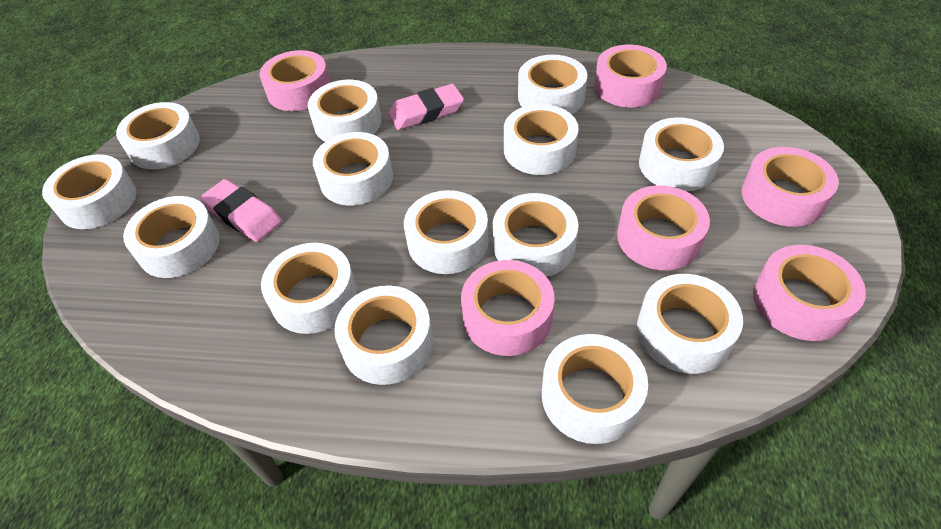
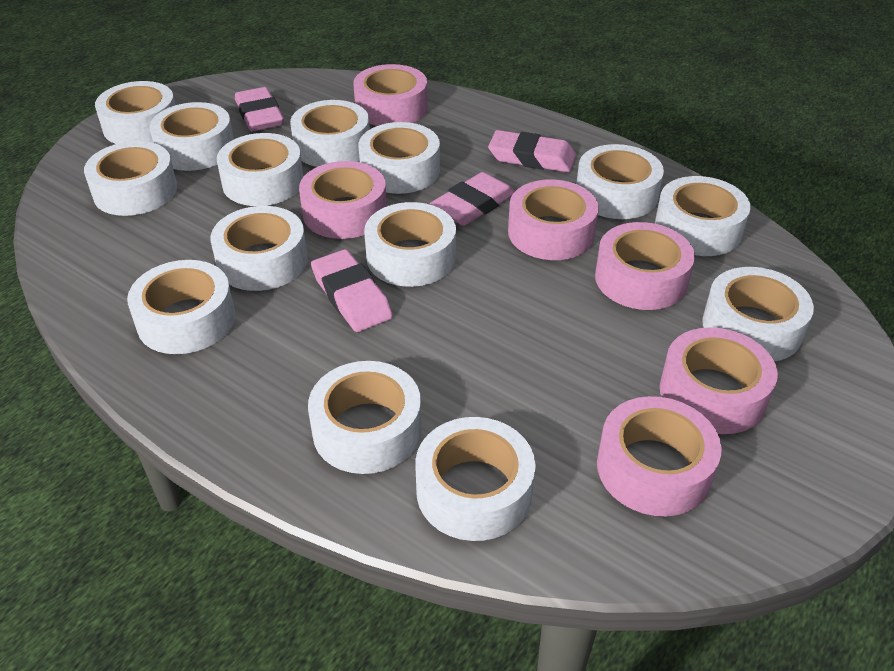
pink eraser: [200,179,282,242] [388,84,464,130] = 2 -> [235,87,284,131] [311,249,393,332] [430,172,515,226] [488,130,576,172] = 4

